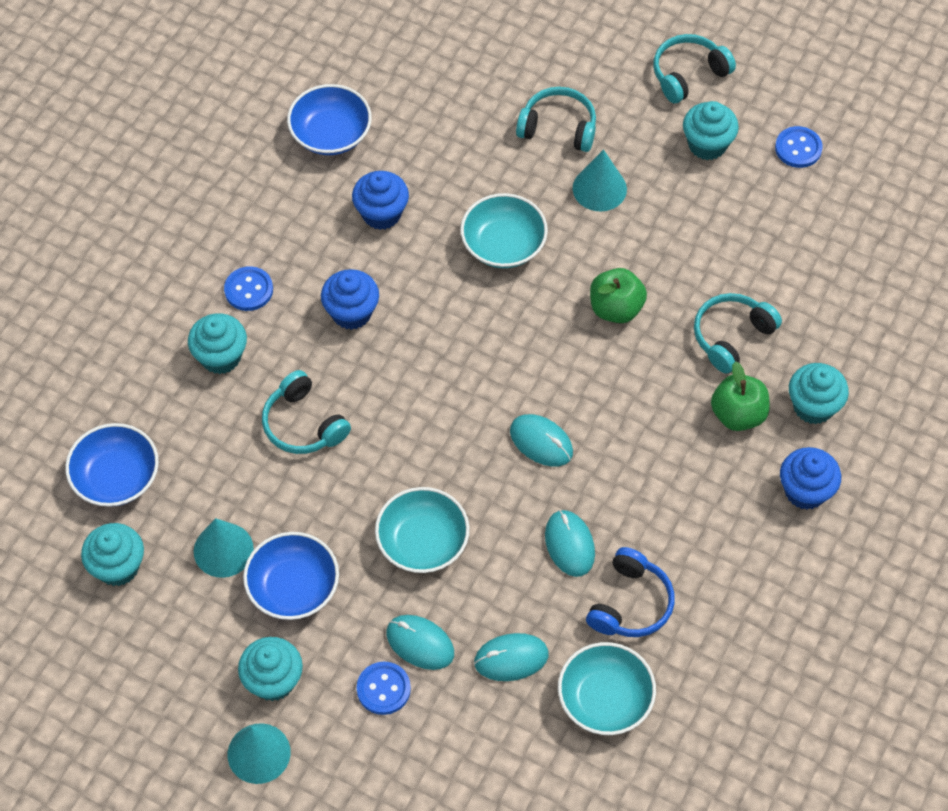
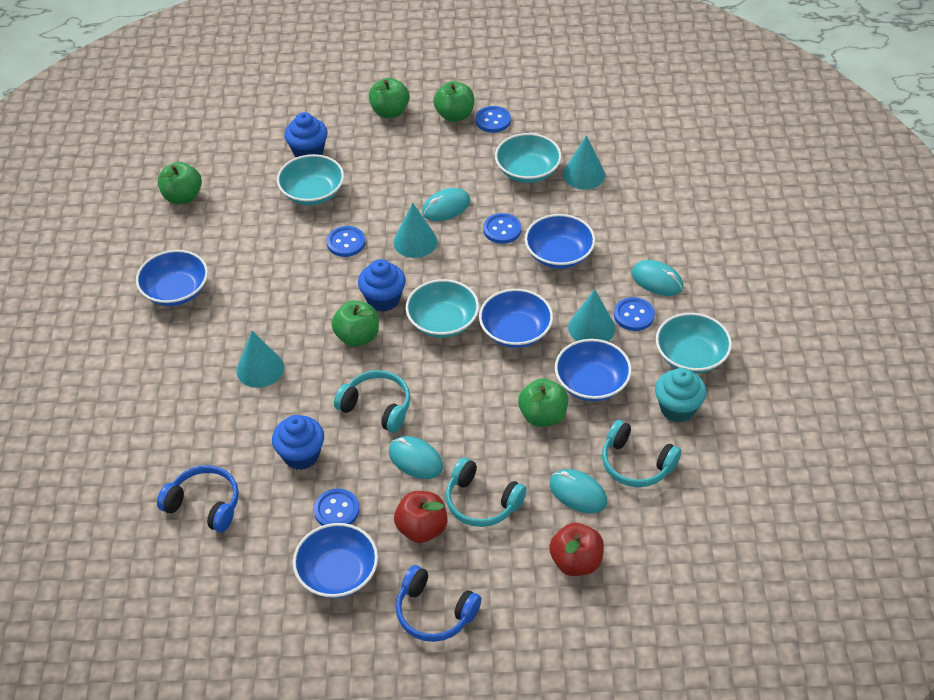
blue bowl: [65,423,159,507] [243,532,339,620] [287,84,372,155] = 3 -> [136,250,208,306] [293,523,378,598] [479,289,553,348] [525,214,596,269] [555,339,632,401] = 5
blue button: [224,266,273,311] [357,662,411,715] [775,126,823,168] = 3 -> [314,489,359,526] [327,226,365,257] [475,106,511,133] [483,213,521,244] [614,297,655,331] = 5
blue headphones: [586,547,675,637] = 1 -> [157,465,239,533] [396,565,481,642] = 2
green apple: [590,268,647,323] [711,361,770,431] = 2 -> [158,162,202,204] [331,300,379,347] [369,78,410,118] [433,81,474,122] [518,378,568,427] = 5
red apple: none = 0 -> [394,491,447,543] [549,523,604,576] = 2
turquoise bowl: [375,487,470,573] [460,193,548,268] [558,642,656,735] = 3 -> [277,154,344,205] [406,279,479,338] [495,133,562,183] [656,313,732,374] = 4
turquoise cone: [194,518,254,578] [228,723,291,784] [573,149,627,211] = 3 -> [236,331,284,388] [393,203,437,258] [563,135,605,190] [568,289,615,341] = 4
turquoise cupcake: [81,523,144,586] [188,313,247,374] [238,637,303,701] [683,101,739,160] [789,363,849,424] = 5 -> [655,368,707,423] = 1
turquoise headphones: [262,370,351,454] [516,87,596,152] [653,34,736,103] [694,293,782,373] = 4 -> [334,370,411,433] [446,458,527,527] [602,420,681,487] = 3

